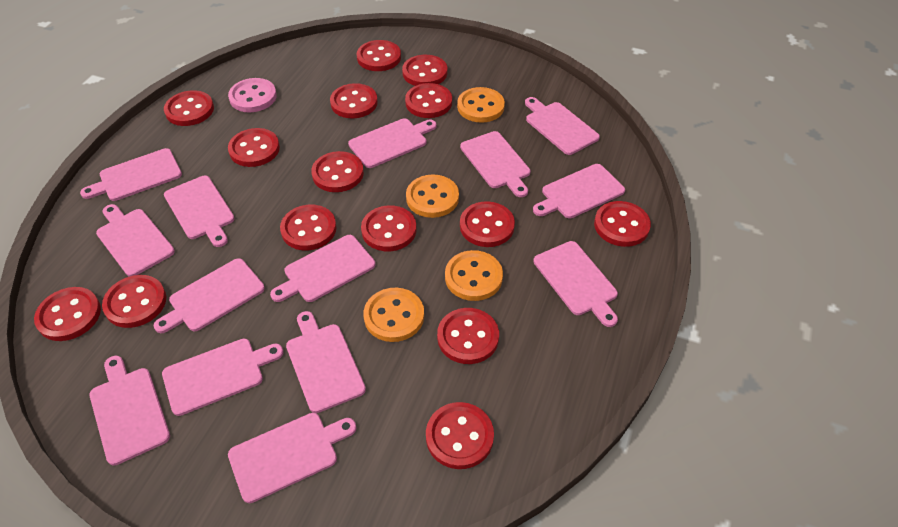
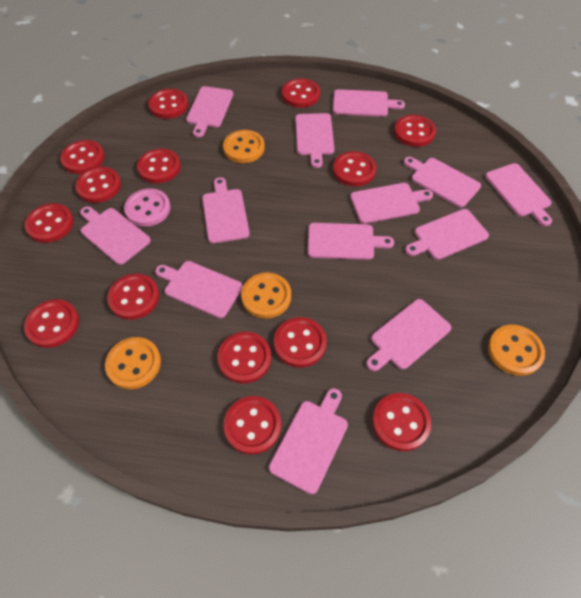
pink cutting board: [80,148,182,201] [90,356,170,466] [96,204,175,277] [154,258,265,333] [162,339,284,416] [164,176,235,247] [228,413,356,503] [270,235,375,302] [286,311,366,413] [348,118,437,168] [460,131,531,197] [525,97,600,155] [533,164,625,218] [533,241,618,327] = 14 -> [80,206,151,265] [155,261,243,318] [186,86,233,137] [202,177,250,243] [269,388,348,494] [295,113,334,168] [308,223,394,260] [333,89,405,117] [350,183,433,224] [366,299,451,371] [403,157,481,208] [405,209,489,260] [485,163,552,226] = 13
red button: [34,287,101,341] [102,275,166,328] [164,90,214,126] [228,128,280,167] [280,205,336,250] [311,151,364,192] [330,83,378,118] [357,40,401,71] [361,205,417,251] [402,55,447,86] [405,83,452,118] [426,402,494,469] [437,308,499,364] [460,201,515,247] [594,201,651,247] = 15 -> [24,299,79,348] [25,203,74,243] [60,140,105,174] [75,167,121,203] [107,274,159,320] [137,149,181,183] [148,89,188,119] [217,332,271,383] [223,396,281,455] [274,317,327,368] [282,78,320,108] [333,151,376,186] [372,393,431,451] [394,115,436,147] = 14

